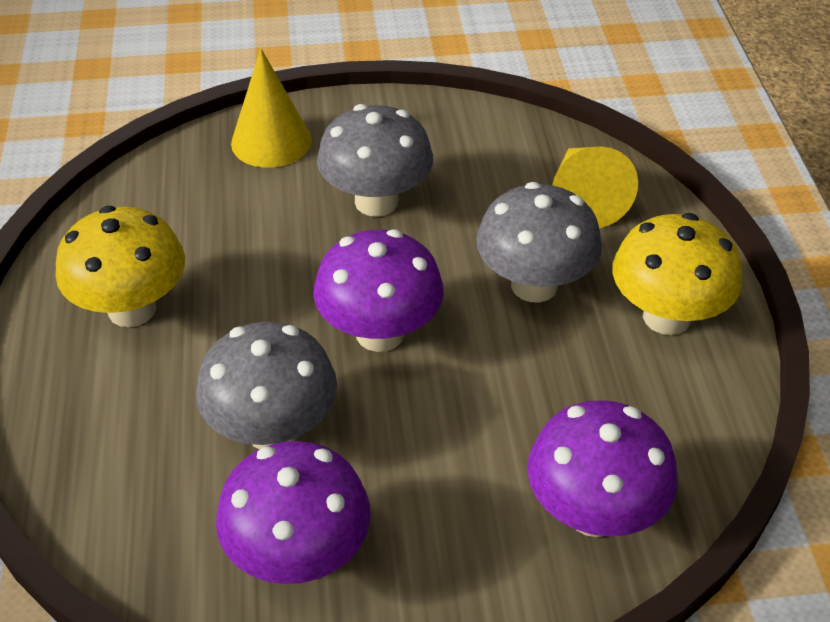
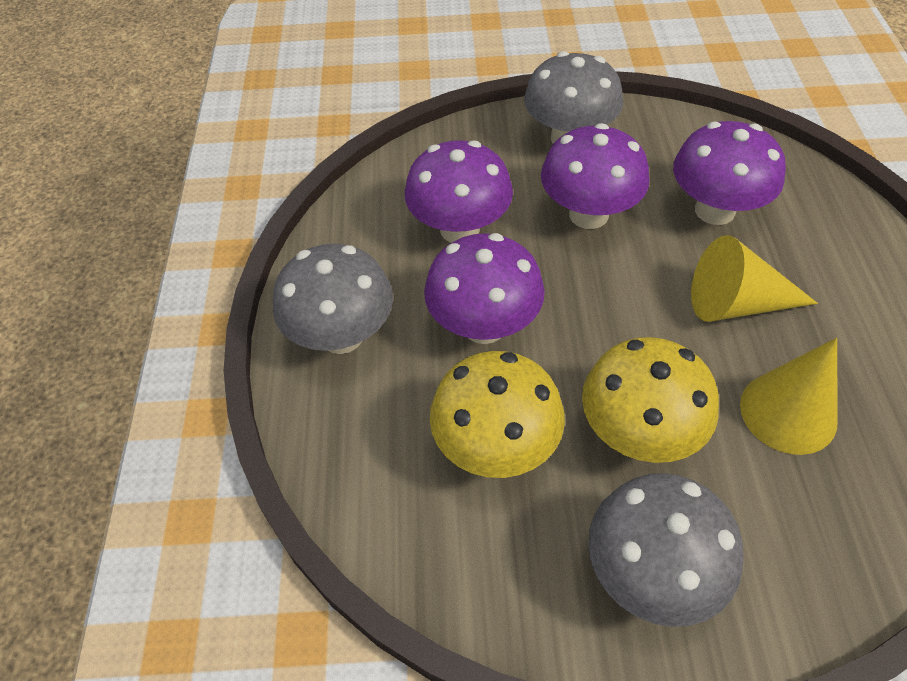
purple mushroom: [216,441,371,584] [314,229,444,352] [527,400,678,537] = 3 -> [405,140,513,243] [424,233,545,344] [541,123,650,229] [673,121,786,225] = 4

